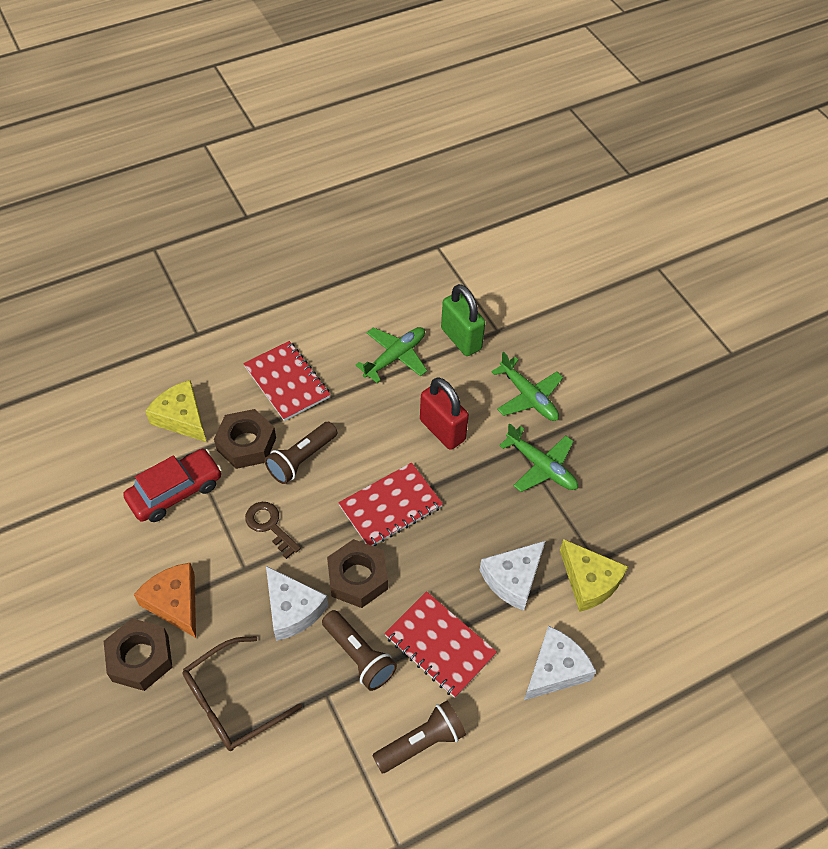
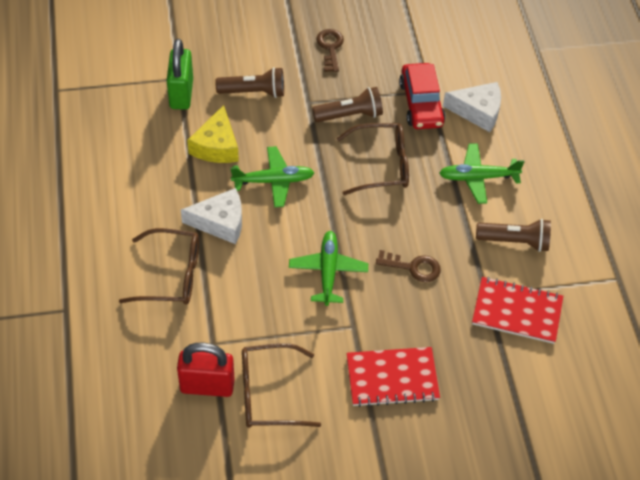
brown glasses: [182,636,302,751] = 1 -> [119,228,199,305] [242,343,321,428] [336,123,409,195] = 3
brown key: [245,502,301,559] = 1 -> [316,29,344,72] [376,250,441,282] = 2
brown nut: [104,618,173,691] [214,409,276,469] [327,539,388,608] = 3 -> none = 0
orange cheese: [134,563,196,638] = 1 -> none = 0
red notebook: [244,341,330,421] [338,463,443,546] [384,591,497,698] = 3 -> [347,347,440,407] [472,277,563,344] = 2
white cheese: [266,566,328,641] [480,541,545,611] [524,626,596,700] = 3 -> [181,188,242,244] [443,82,501,132] = 2
yellow cheese: [145,380,206,442] [560,539,628,612] = 2 -> [187,105,239,163] = 1

